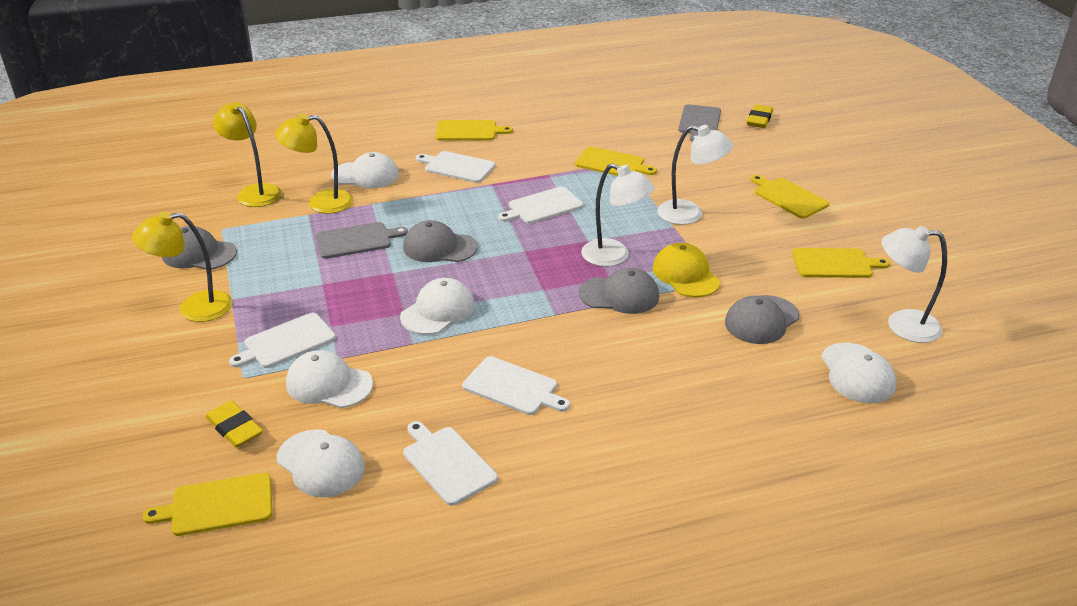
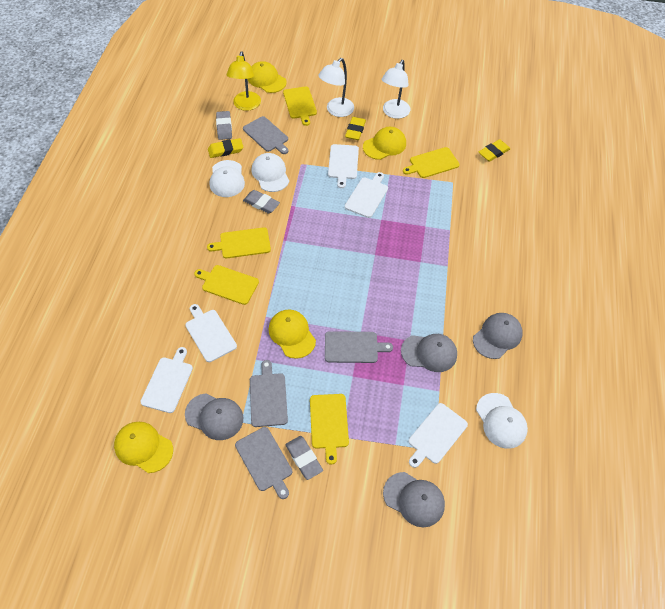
grey cutting board: [316,222,408,259] [678,104,721,142] = 2 -> [235,427,292,499] [243,116,289,154] [250,360,288,427] [325,331,393,363] = 4
grey eraser: none = 0 -> [216,111,232,140] [243,190,280,214] [285,436,323,480] = 3
white cap: [277,429,365,497] [286,350,373,408] [331,152,399,189] [400,278,475,335] [821,343,896,403] = 5 -> [210,160,245,197] [251,153,289,192] [476,393,528,449] = 3
white lamp: [581,163,655,267] [657,125,733,225] [881,226,947,343] = 3 -> [318,58,354,117] [382,60,410,119] = 2
yellow cap: [653,243,720,297] = 1 -> [114,422,173,473] [248,61,287,93] [269,309,316,359] [363,127,406,160] = 4
yellow eraser: [205,401,263,447] [747,104,773,128] = 2 -> [208,138,243,158] [345,117,366,140] [479,139,510,162] = 3
yellow lamp: [132,212,233,322] [213,102,282,207] [275,114,353,214] = 3 -> [227,52,261,111] = 1

